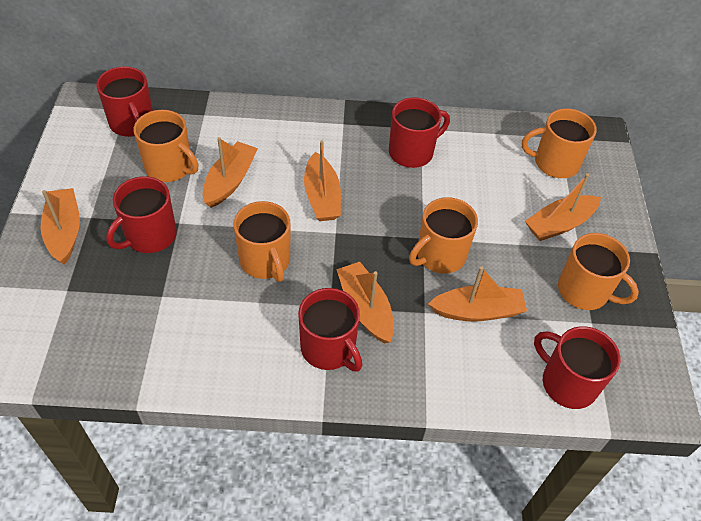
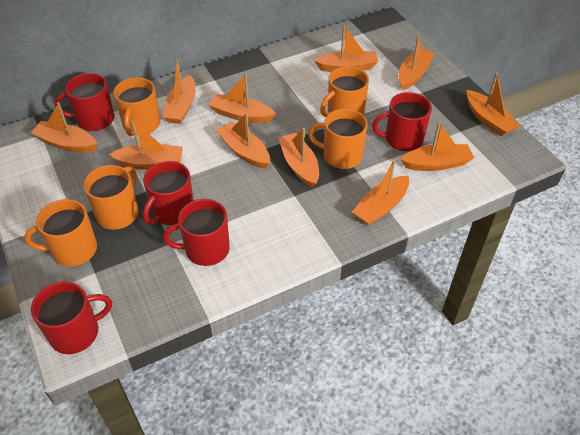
orange boat: [40,188,80,265] [203,137,258,208] [304,140,341,221] [336,261,394,343] [428,266,527,322] [525,173,601,241] = 6 -> [31,102,97,152] [109,120,183,170] [163,60,196,124] [209,73,276,123] [216,112,270,169] [278,128,319,188] [314,25,378,72] [352,160,409,226] [399,35,435,90] [400,122,474,171] [467,73,520,136] = 11

